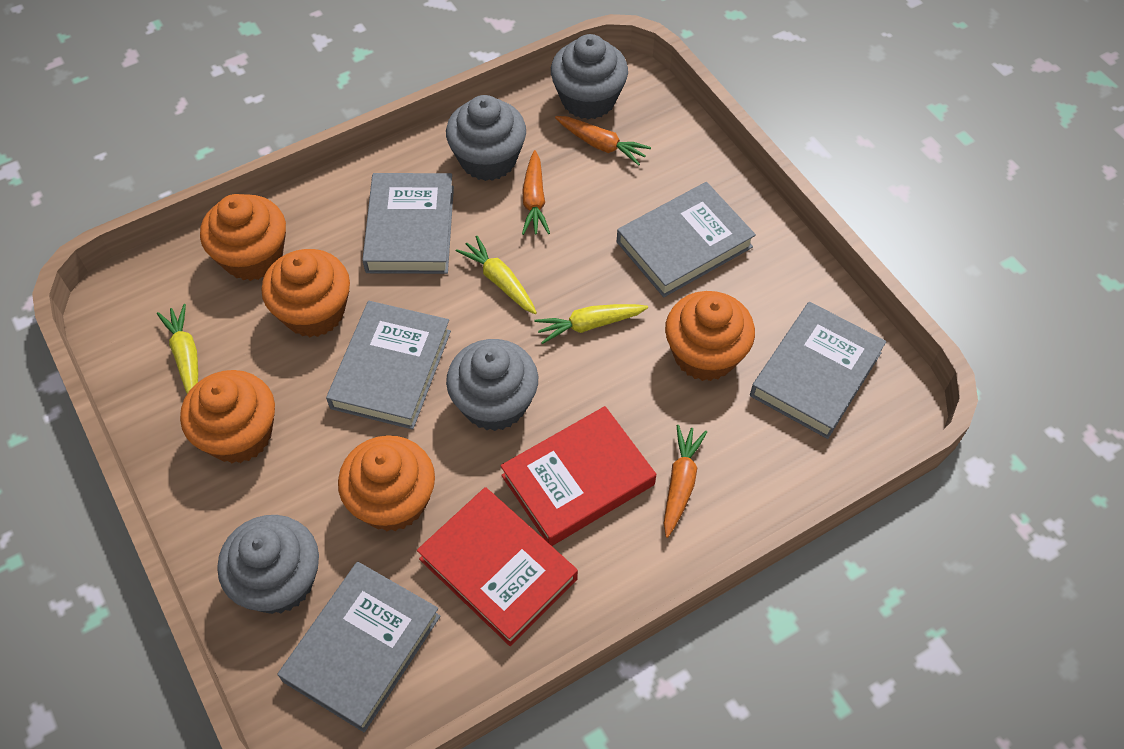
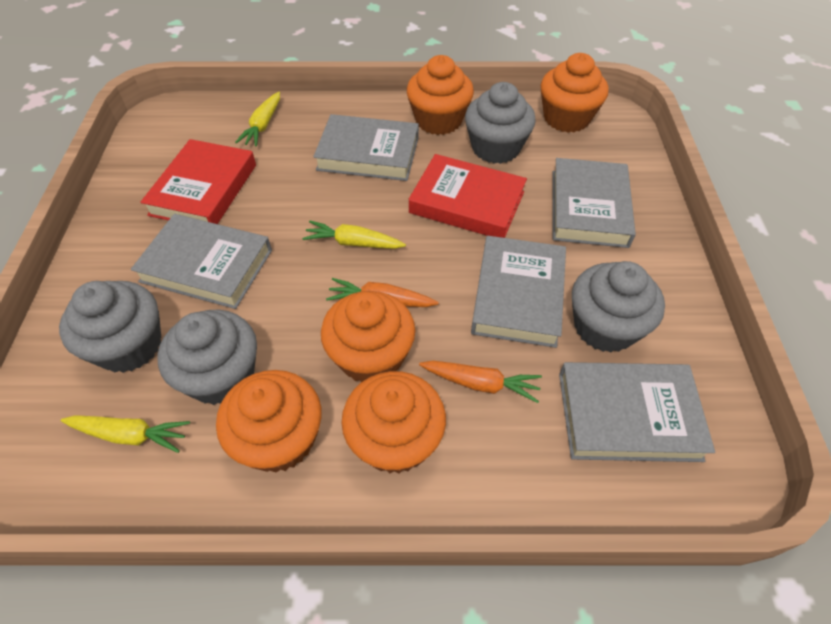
orange carrot: [522,150,550,235] [555,116,651,166] [664,425,707,538] = 3 -> [326,278,439,307] [419,361,542,403] = 2

